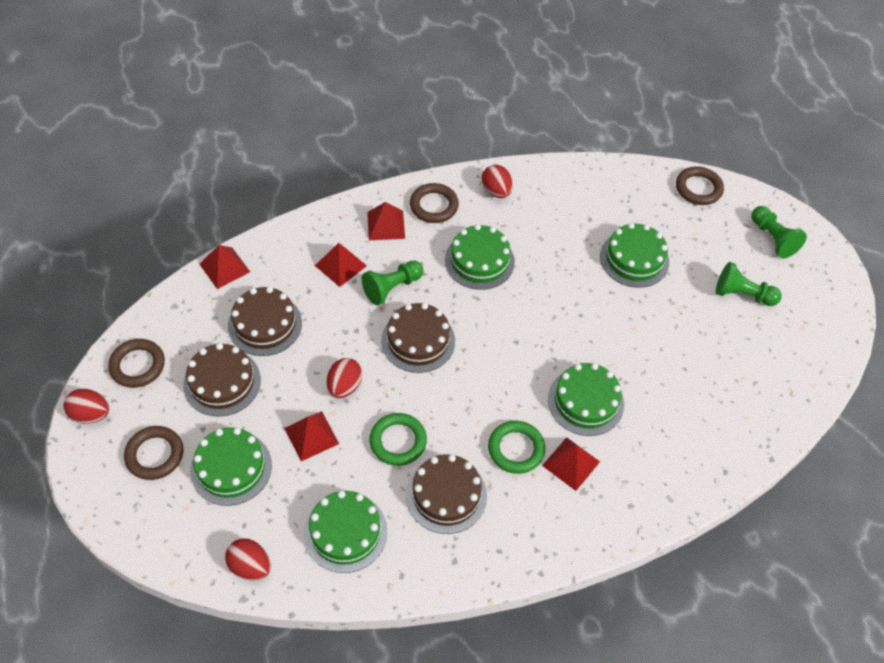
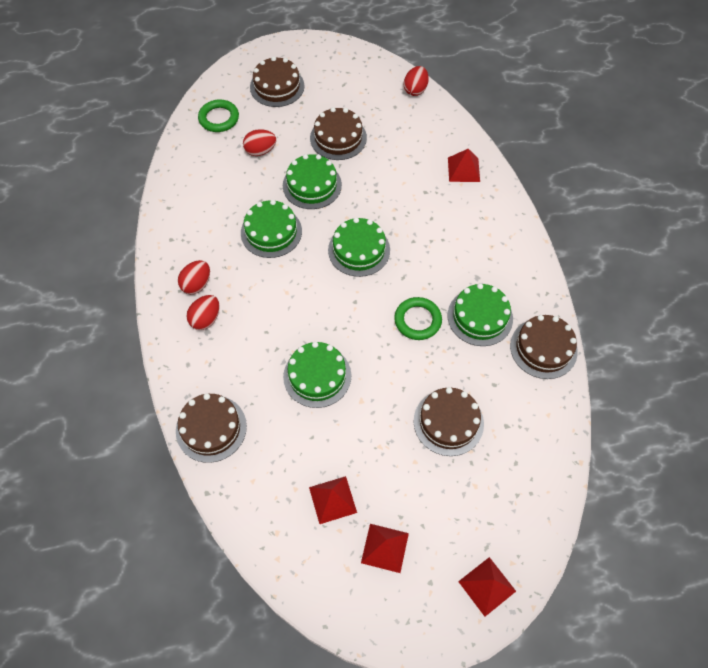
brown cake: [183,343,261,417] [228,287,302,356] [381,303,455,373] [406,454,487,534] = 4 -> [176,393,247,463] [250,56,304,107] [310,107,367,160] [414,387,484,456] [510,315,578,379] = 5
brown ring: [108,339,165,388] [124,426,183,480] [410,183,459,223] [676,166,724,205] = 4 -> none = 0
green pawn: [362,260,423,305] [716,262,782,306] [751,206,807,258] = 3 -> none = 0
red pyramid: [199,245,250,289] [284,411,339,461] [315,243,367,287] [367,202,405,240] [542,437,600,491] = 5 -> [309,476,357,524] [361,524,409,573] [448,149,480,182] [458,557,516,616] = 4

